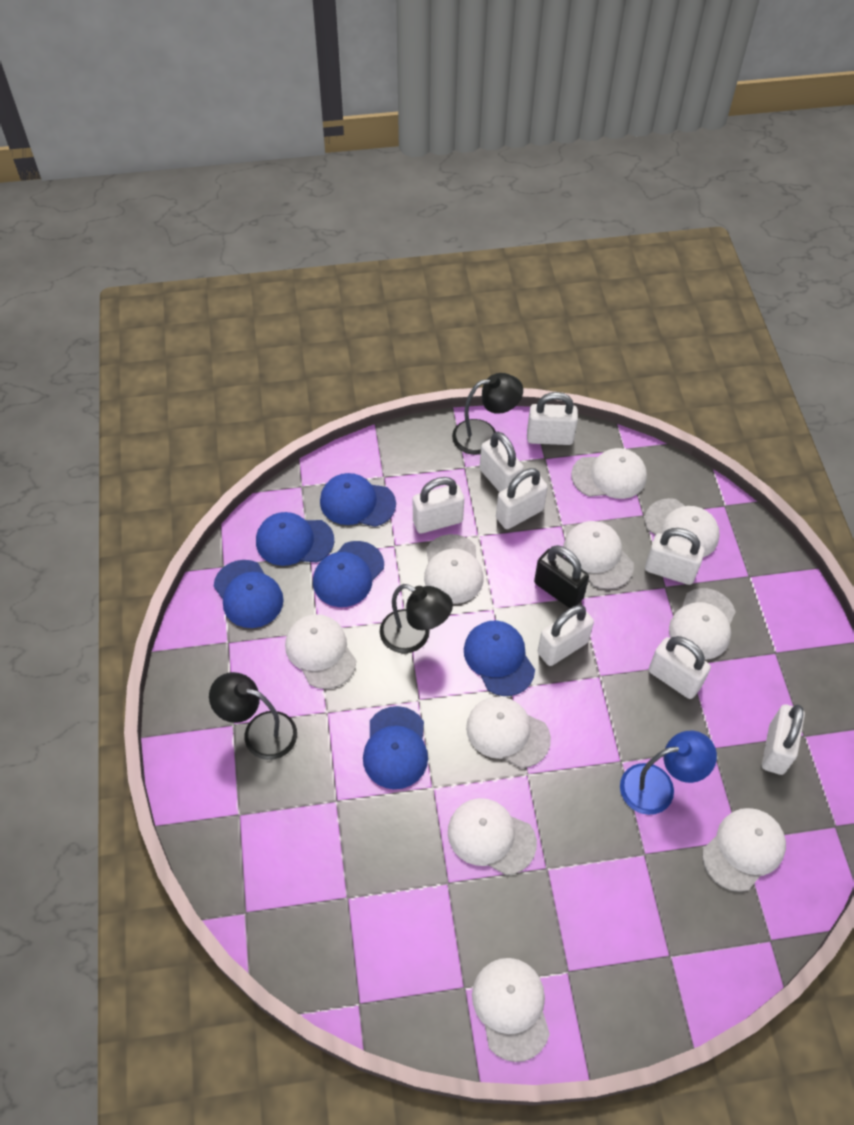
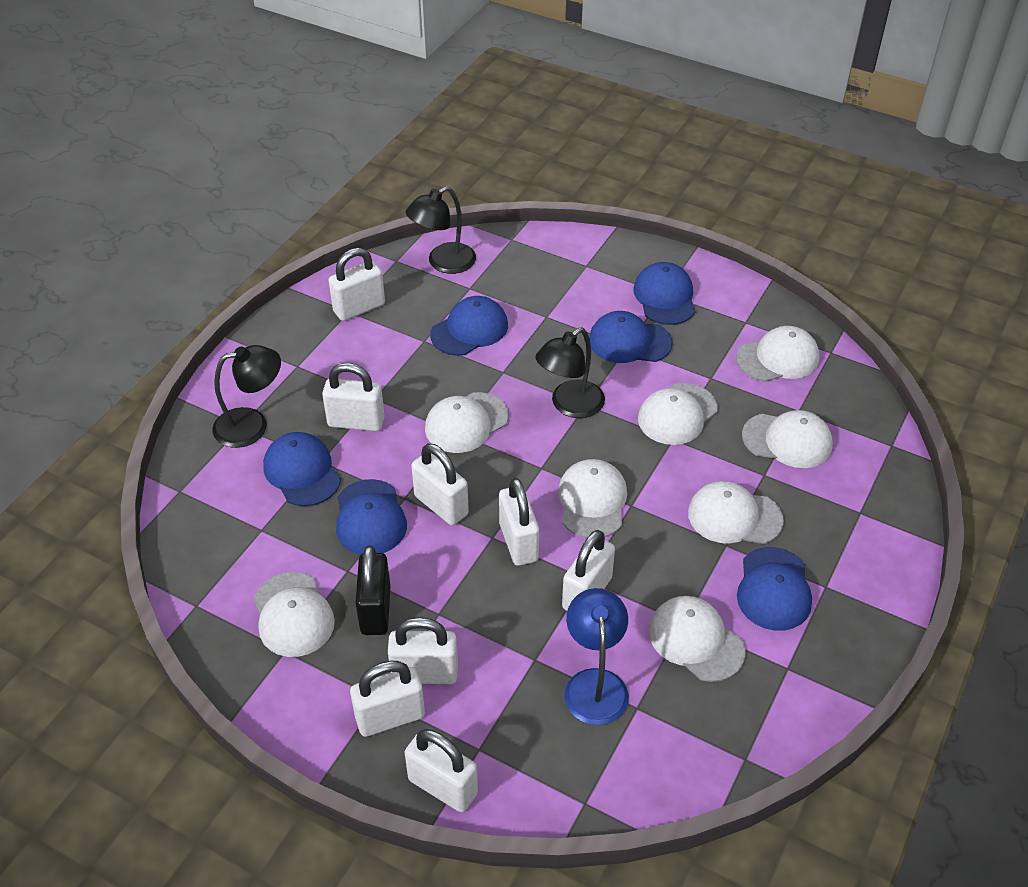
white cap: [285,614,356,689] [424,534,484,604] [448,798,537,875] [466,696,551,768] [472,958,550,1062] [564,521,634,589] [571,448,647,499] [645,498,720,557] [669,588,736,660] [702,808,786,892] = 10 -> [253,572,335,657] [425,392,508,453] [558,459,627,538] [638,383,717,445] [649,596,745,682] [688,481,784,544] [736,326,820,382] [742,410,833,468] = 8

